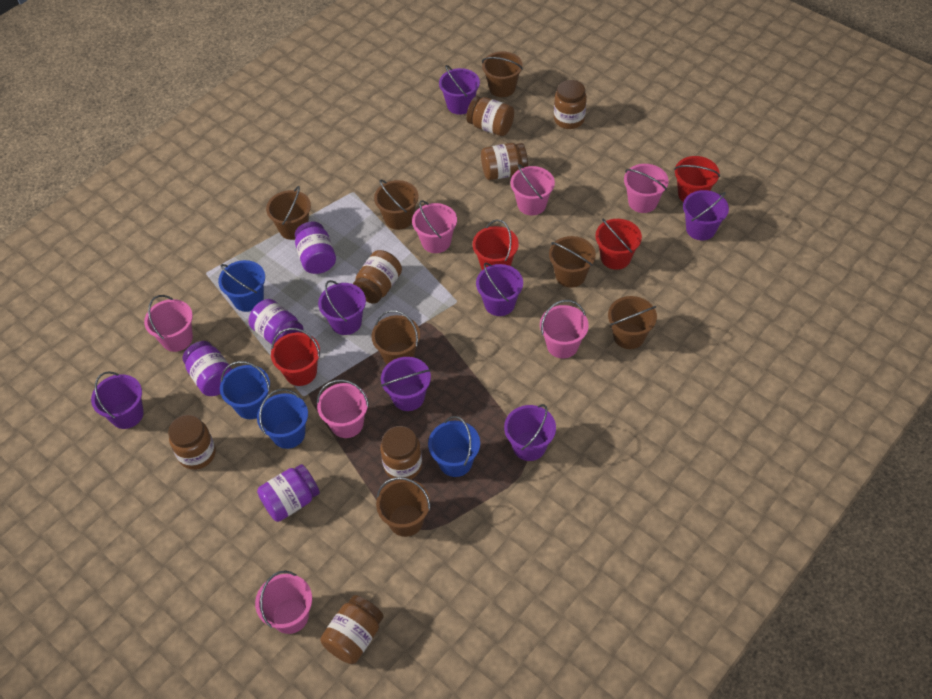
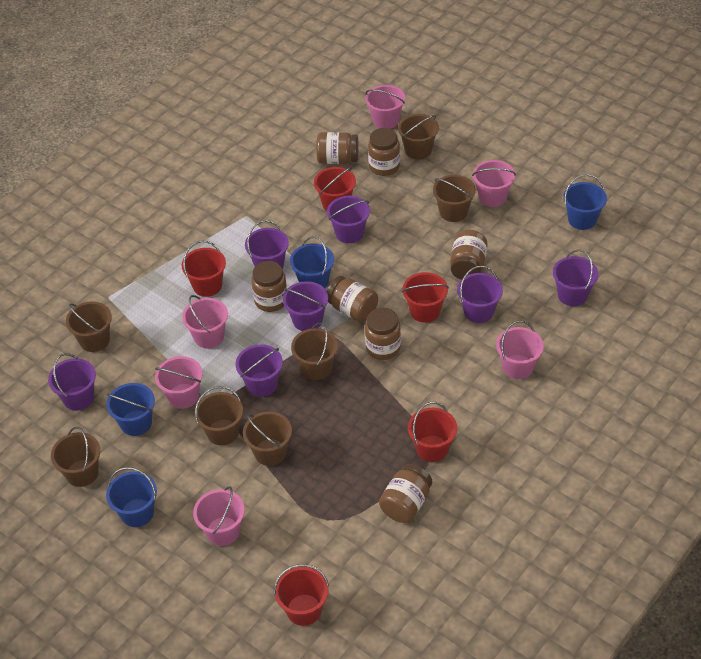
pink bucket: [144,295,193,352] [255,570,312,634] [317,380,369,438] [412,200,457,253] [510,164,555,216] [540,300,589,358] [624,164,669,213] = 7 -> [155,356,203,409] [182,295,228,348] [193,486,245,546] [365,85,405,129] [472,160,516,207] [496,320,544,379] = 6
purple jar: [183,341,232,396] [249,299,304,344] [257,464,320,522] [295,221,336,274] = 4 -> none = 0
red bucket: [271,328,320,386] [472,220,519,270] [595,219,642,270] [674,156,720,202] = 4 -> [182,240,226,297] [274,564,329,626] [314,167,356,211] [402,272,449,323] [408,402,457,462] = 5

